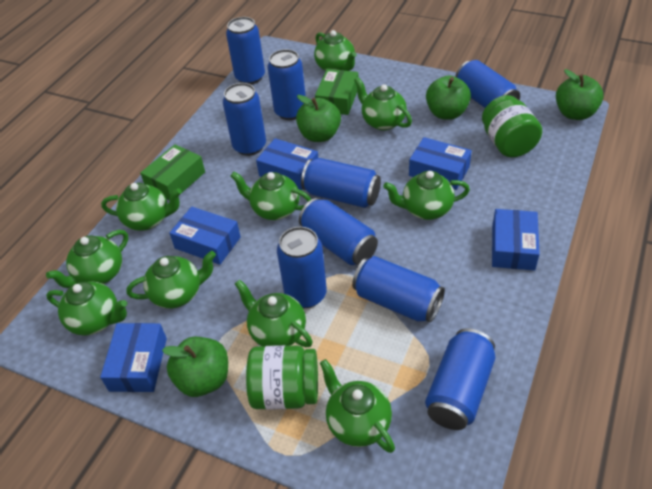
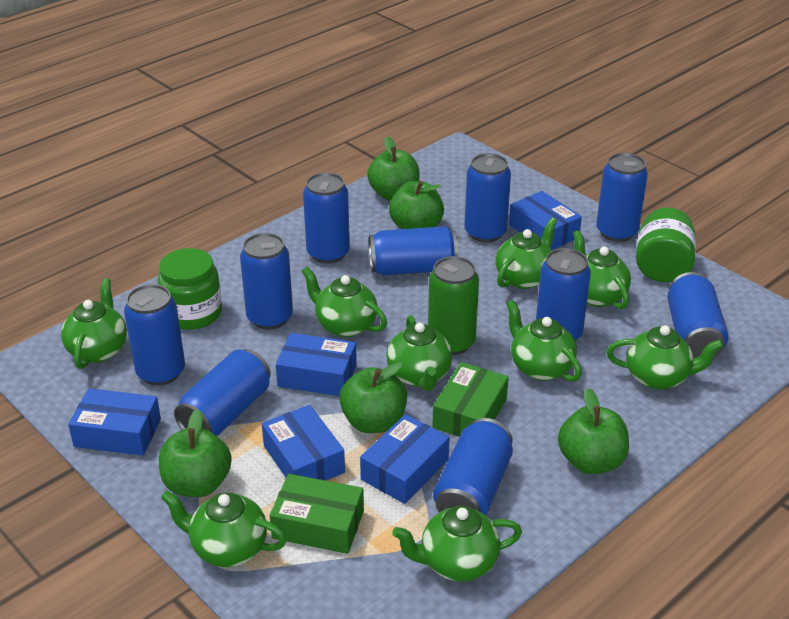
blue can: [223,83,266,156] [226,17,265,85] [268,49,306,120] [277,227,327,308] [299,198,378,265] [301,158,381,208] [352,256,445,323] [425,328,496,430] [455,60,520,108] = 9 -> [124,284,185,386] [174,349,270,436] [240,233,293,330] [303,172,350,264] [369,226,459,275] [433,418,513,515] [464,153,511,243] [536,248,591,340] [596,153,648,242] [667,272,728,358] = 10
green apple: [162,337,228,397] [296,95,341,142] [426,76,471,120] [556,69,604,120] = 4 -> [159,409,232,497] [339,362,407,433] [367,136,420,201] [389,181,444,229] [558,388,629,474] = 5
green can: none = 0 -> [428,256,479,355] = 1
green teapot: [46,230,128,288] [46,281,127,336] [101,183,182,231] [126,251,216,309] [230,172,311,220] [235,280,313,347] [314,30,356,71] [320,359,395,453] [354,77,412,130] [383,171,470,220] = 10 -> [61,278,127,369] [161,490,287,567] [302,267,387,337] [387,315,452,391] [392,506,522,582] [495,217,557,289] [506,300,582,382] [573,230,631,309] [607,325,723,390] = 9

